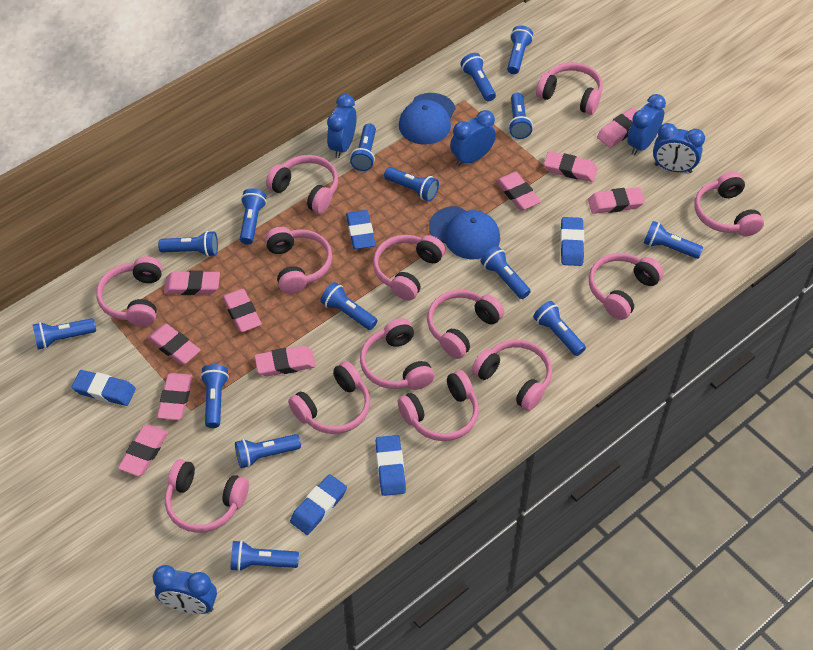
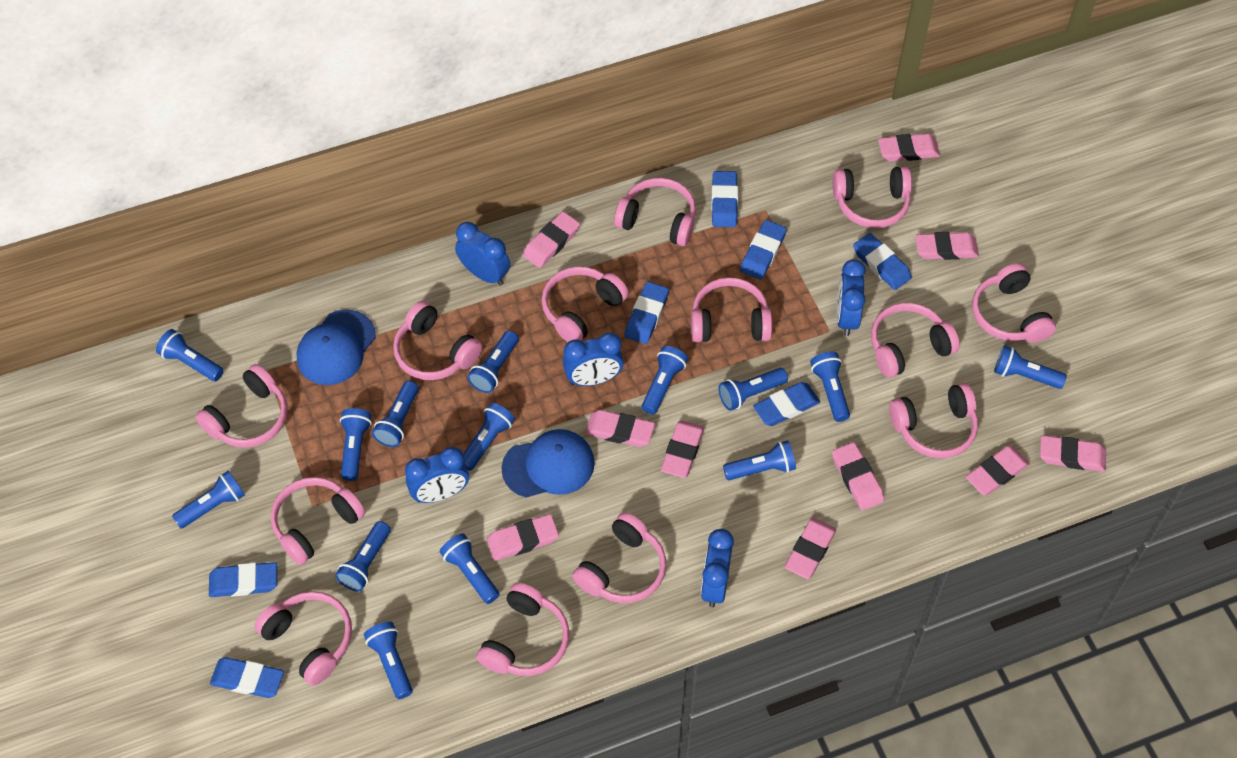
blue eraser: [72,370,136,406] [290,474,347,535] [346,210,375,249] [376,435,406,496] [560,217,584,266] = 5 -> [209,562,277,597] [210,657,284,698] [624,282,669,344] [711,171,738,227] [740,220,787,280] [753,382,820,426] [853,233,912,290] = 7
blue flashlight: [33,318,96,349] [158,231,218,257] [200,364,229,428] [231,540,299,572] [235,434,301,468] [240,188,266,245] [320,282,378,330] [350,123,376,171] [384,167,439,201] [460,53,496,102] [481,246,531,299] [507,25,533,74] [508,93,533,139] [533,301,586,356] [644,221,703,259] = 15 -> [156,329,224,381] [172,470,245,528] [335,521,391,592] [340,408,372,481] [364,622,413,699] [372,381,419,447] [440,533,500,604] [463,403,515,471] [467,330,519,393] [642,346,688,414] [718,368,788,411] [723,440,796,480] [810,352,850,422] [994,346,1067,389] = 14

